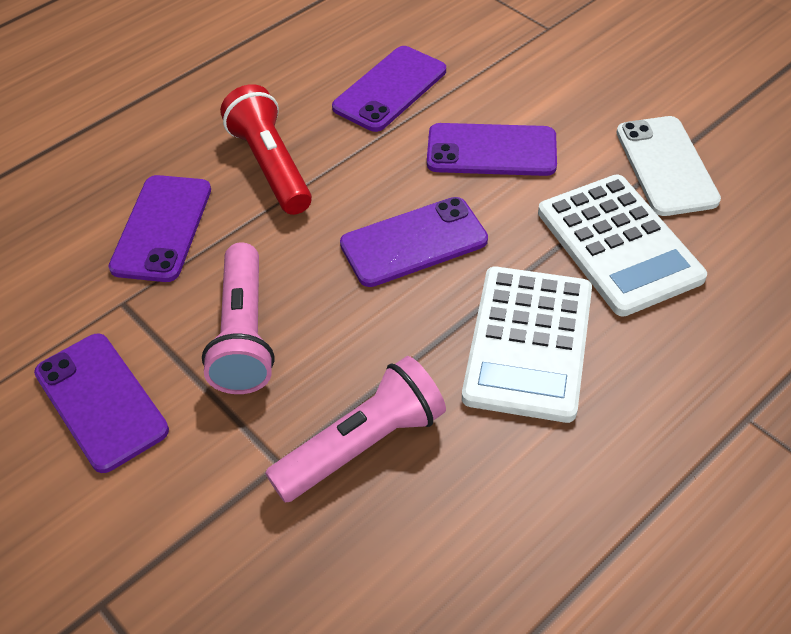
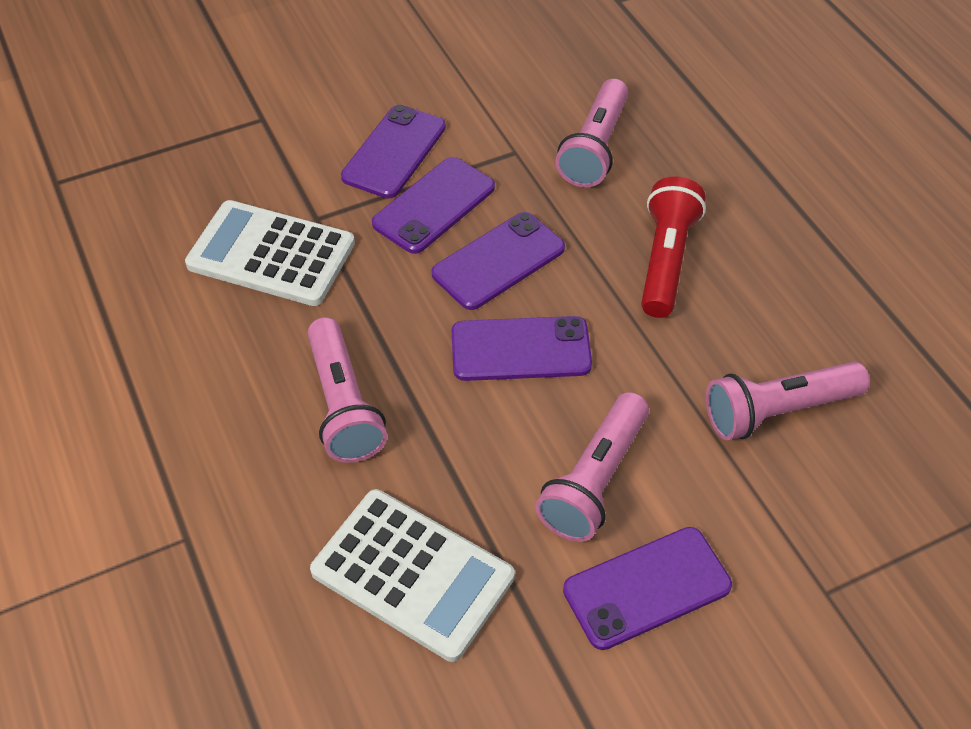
pink flashlight: [202,243,275,394] [265,356,446,503] = 2 -> [307,317,387,463] [535,392,649,542] [556,79,628,187] [706,362,870,440] = 4
white phone: [616,116,721,216] = 1 -> none = 0

